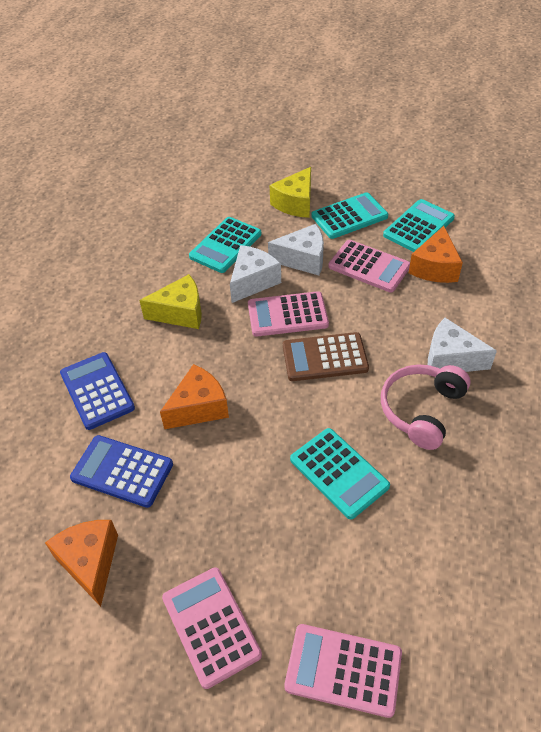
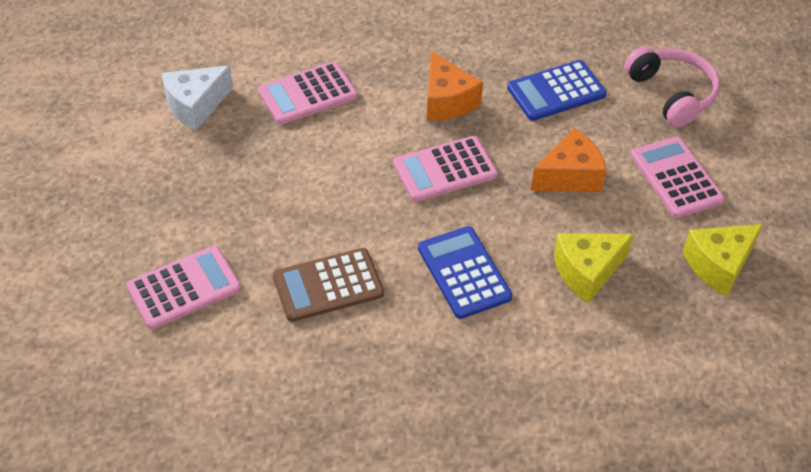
orange cheese: [45,520,118,607] [160,364,229,429] [409,226,463,283] = 3 -> [427,51,483,121] [531,128,607,192] = 2
turquoise calculator: [189,217,261,273] [290,428,390,519] [311,192,388,239] [383,199,455,252] = 4 -> none = 0
white cheese: [230,245,281,303] [268,224,324,275] [428,318,497,376] = 3 -> [161,65,233,131] = 1

